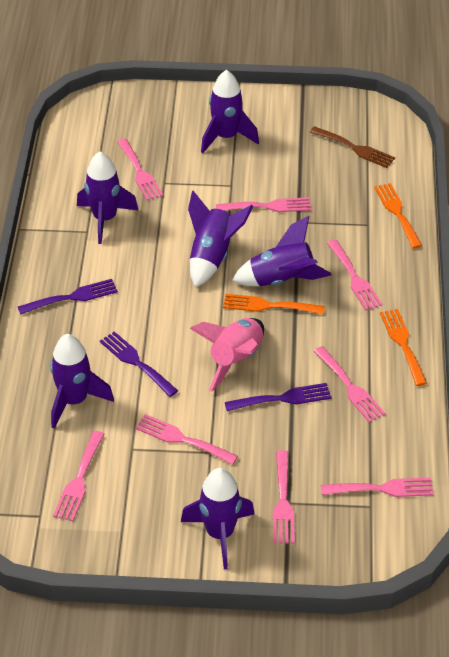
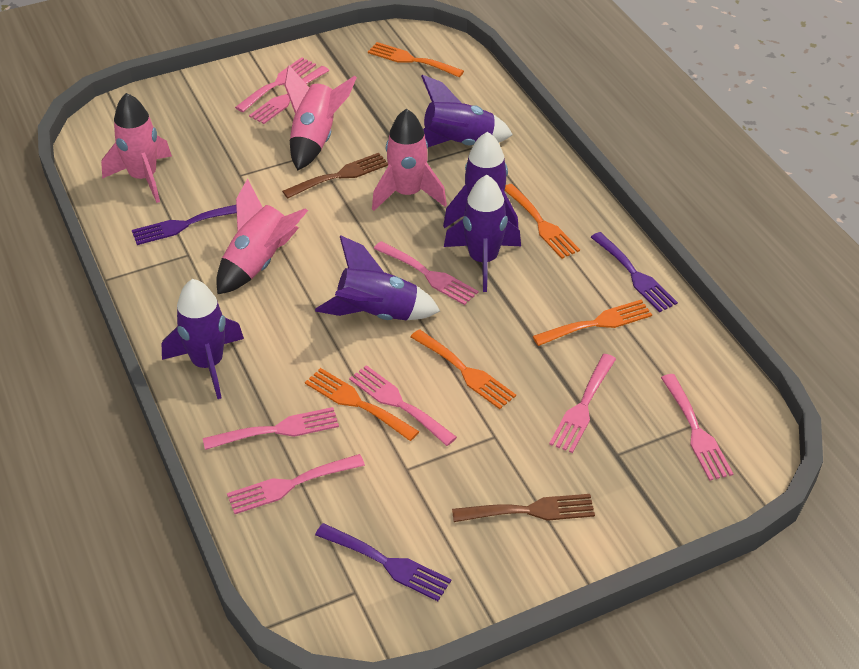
brown fork: [310,126,395,168] = 1 -> [282,153,388,199] [452,494,595,522] = 2
orange fork: [223,294,325,314] [374,183,422,249] [380,309,427,386] = 3 -> [305,368,419,441] [368,42,464,77] [411,329,516,409] [505,184,580,259] [533,300,652,346] = 5
pink rocket: [190,318,264,392] = 1 -> [101,93,172,203] [216,178,308,294] [285,65,357,170] [372,109,447,211] = 4
purple rocket: [50,334,114,428] [77,151,138,244] [181,468,254,570] [188,191,253,287] [201,70,259,153] [232,216,331,286] = 6 -> [161,279,244,399] [315,235,440,320] [421,75,513,147] [443,132,519,229] [444,175,521,292] = 5

